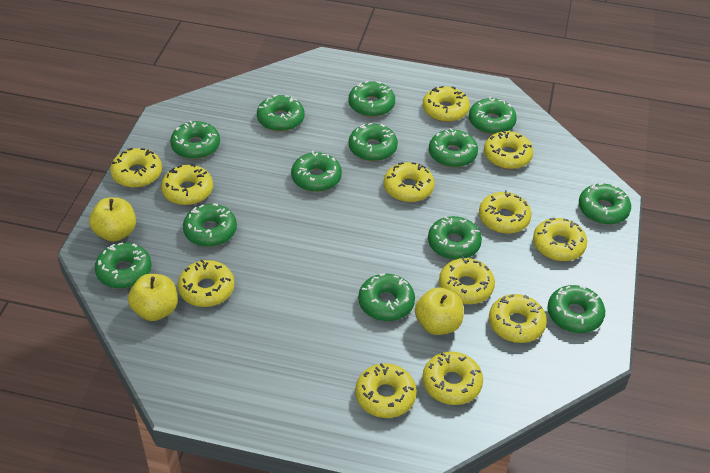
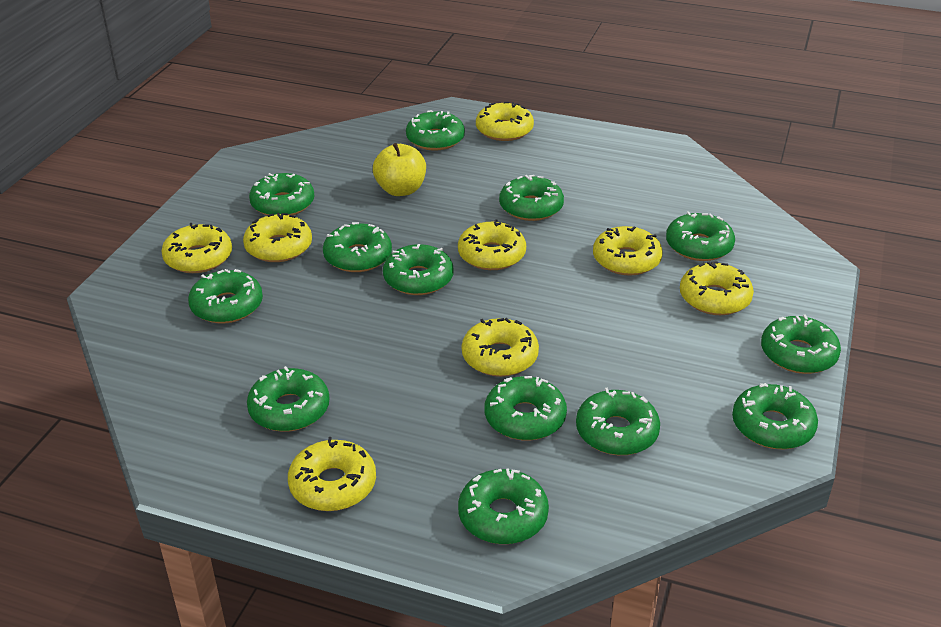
yellow apple: [89,197,136,242] [128,274,178,321] [415,287,464,335] = 3 -> [373,143,426,196] = 1
yellow donut: [110,148,162,188] [161,164,213,205] [178,260,235,307] [355,363,417,418] [384,162,435,202] [422,352,483,405] [423,86,470,122] [439,256,495,304] [479,190,532,234] [484,130,533,169] [489,294,547,343] [533,218,587,261] = 12 -> [161,223,232,273] [243,213,312,262] [288,437,376,511] [458,219,526,270] [462,318,539,377] [476,102,534,141] [593,226,663,276] [680,261,754,315] = 8

